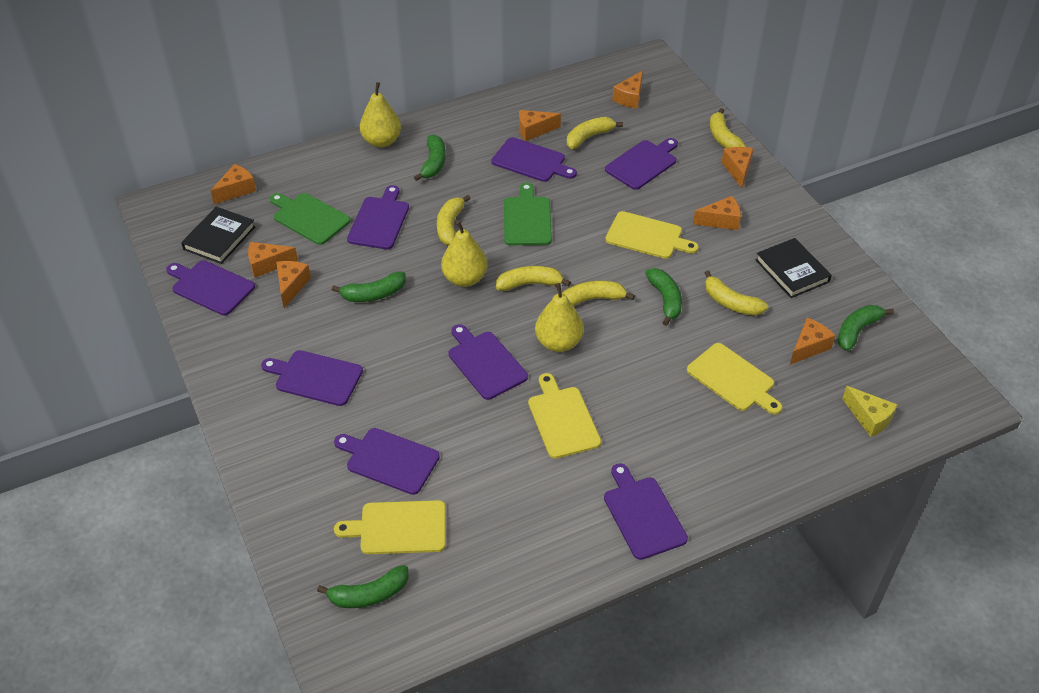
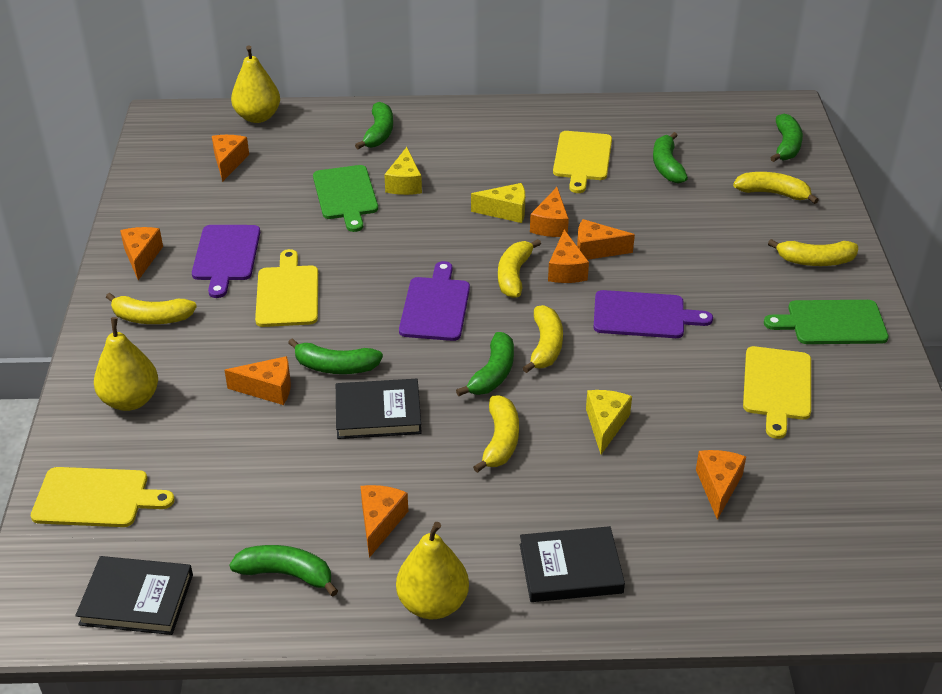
black book: [181,207,255,264] [756,238,832,298] = 2 -> [75,556,193,635] [336,379,422,439] [520,526,625,602] = 3
green banana: [317,565,409,608] [332,272,406,302] [414,134,446,181] [645,268,682,326] [837,305,894,351] = 5 -> [229,545,338,596] [288,338,383,374] [355,102,393,149] [456,332,514,396] [653,132,688,183] [770,114,803,162] = 6
purple cutting board: [166,260,255,316] [261,350,363,406] [334,428,440,495] [347,185,409,249] [449,324,528,400] [492,137,577,182] [604,463,688,560] [605,138,678,190] = 8 -> [192,225,260,298] [399,261,470,341] [593,290,713,338] = 3
yellow cheese: [842,386,898,437] = 1 -> [384,147,422,195] [471,183,525,223] [586,390,632,454] = 3

